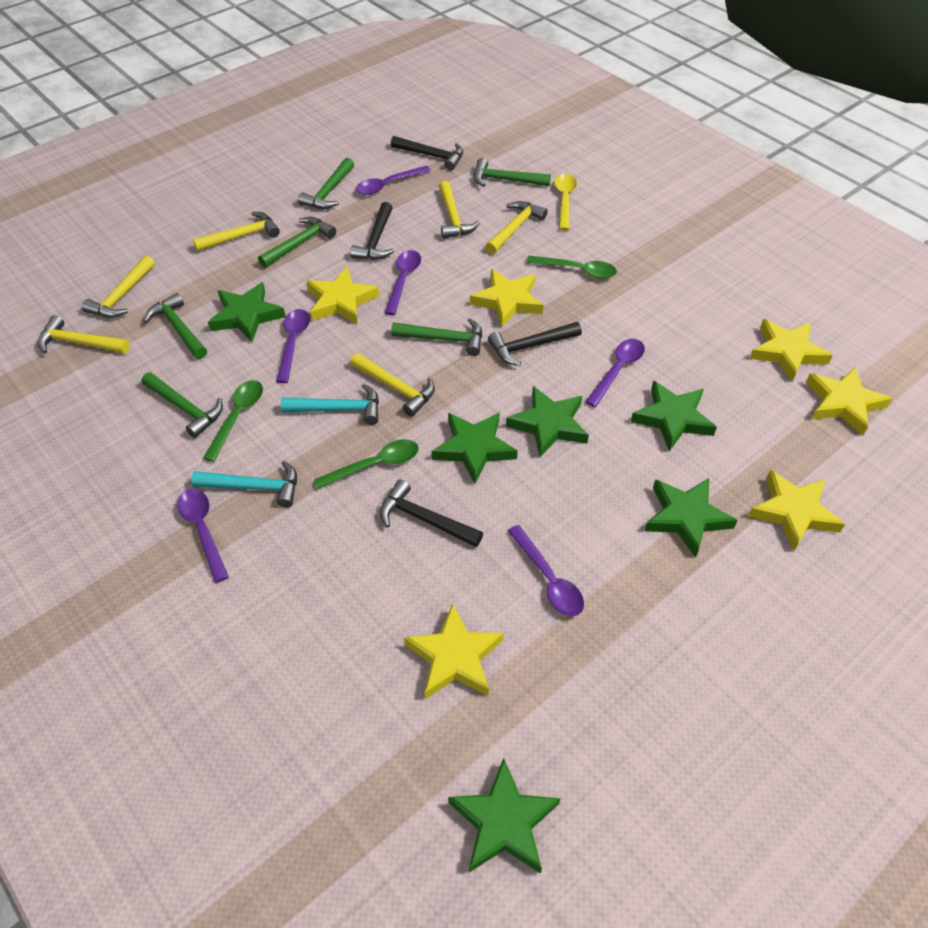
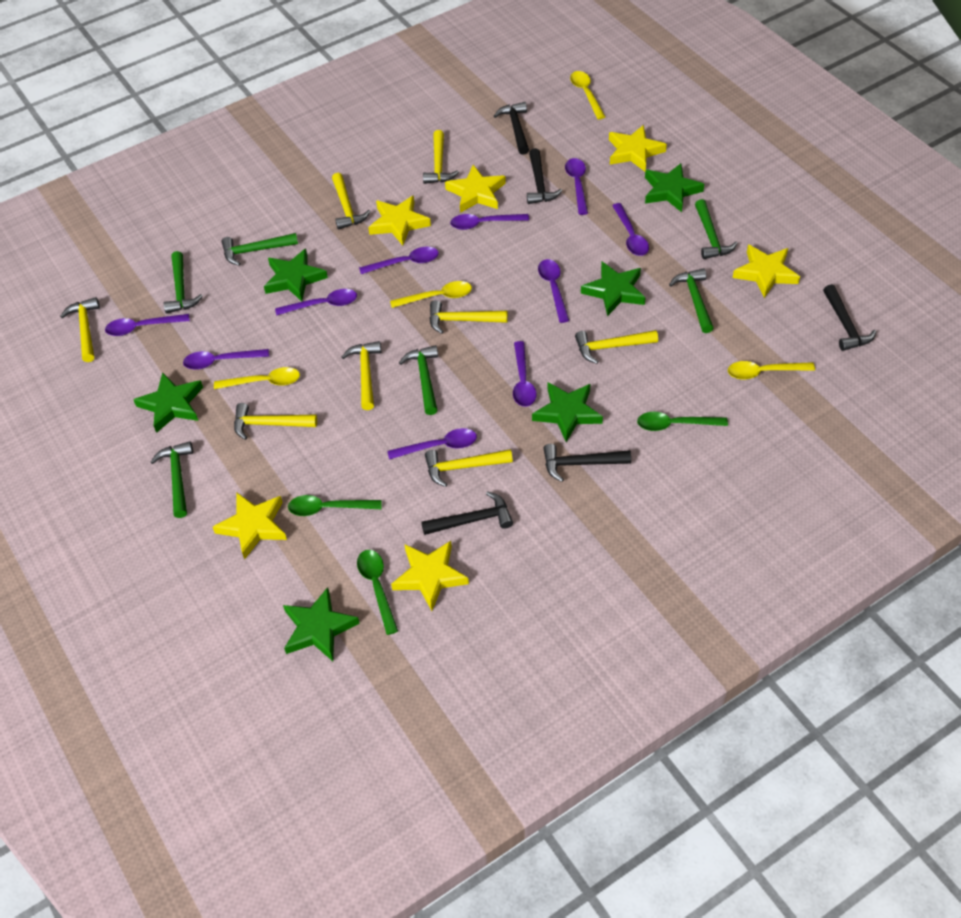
black hammer: [350,202,394,260] [380,479,483,547] [391,136,463,171] [488,322,582,366] = 4 -> [421,491,513,535] [494,102,529,155] [527,148,562,204] [543,444,631,482] [823,284,876,351] = 5
purple spoon: [177,489,229,583] [276,309,310,383] [356,166,431,195] [384,250,421,315] [508,525,584,616] [585,339,645,407] = 6 -> [105,314,190,336] [183,349,269,370] [275,289,357,316] [359,247,439,274] [387,428,477,460] [450,214,529,230] [513,341,536,407] [538,259,569,323] [565,158,588,215] [612,203,649,256] = 10
turquoise hammer: [191,461,297,508] [281,384,379,425] = 2 -> none = 0
yellow hammer: [38,315,130,354] [82,256,155,318] [193,212,280,251] [350,353,435,417] [439,181,480,239] [485,201,548,254] = 6 -> [60,297,100,362] [234,403,317,440] [332,173,371,230] [342,341,381,410] [423,130,459,184] [425,449,513,487] [429,300,508,334] [575,330,658,364] = 8
yellow spoon: [555,174,577,230] = 1 -> [214,367,300,389] [390,281,472,308] [570,71,605,120] [728,361,815,380] = 4

